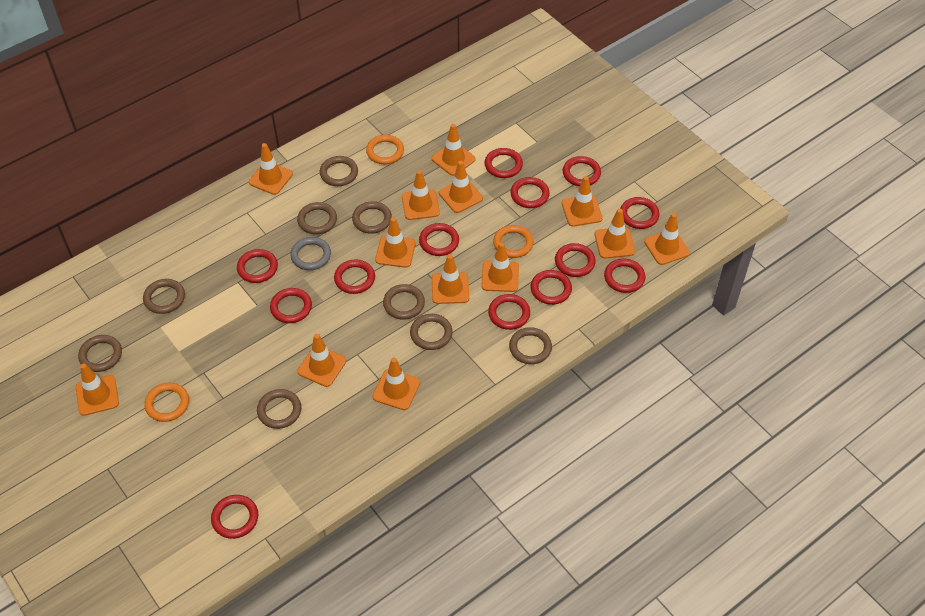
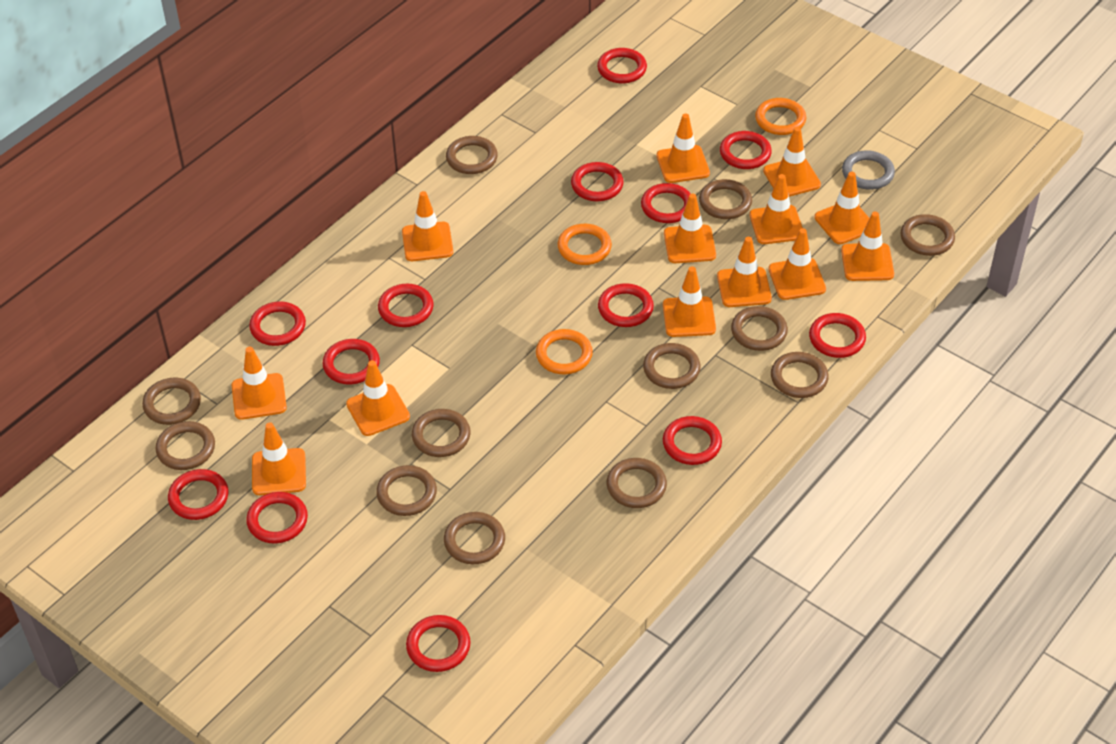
brown ring: [78,335,122,372] [143,279,185,314] [257,389,301,429] [297,202,337,234] [320,156,358,186] [352,201,392,234] [383,284,425,320] [410,314,453,350] [509,327,552,364] = 9 -> [142,378,201,425] [155,421,215,470] [376,465,437,516] [412,409,470,457] [444,512,505,564] [446,136,498,174] [607,458,667,508] [643,343,701,389] [699,179,752,219] [731,306,788,351] [771,352,829,398] [900,214,955,256] = 12

